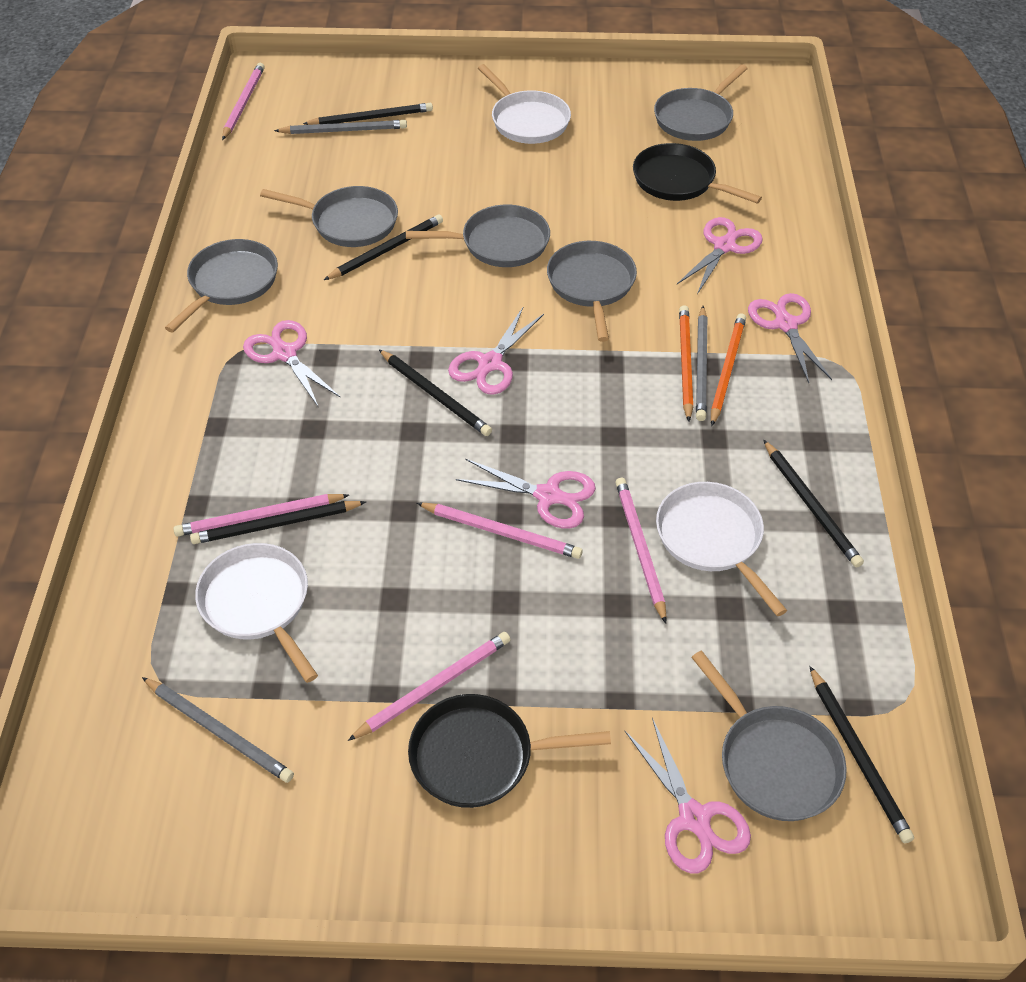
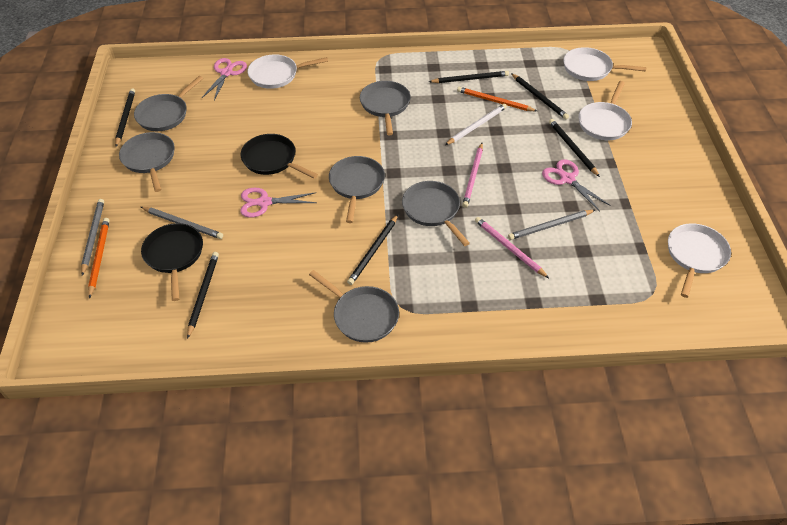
pink pencil: [173,494,349,537] [222,63,265,140] [348,632,511,741] [417,503,583,559] [615,478,667,624] = 5 -> [462,143,483,208] [475,217,549,278] = 2
pink scissors: [243,320,341,408] [448,308,544,395] [456,459,596,529] [625,718,751,873] [677,217,763,294] [748,293,832,383] = 6 -> [202,58,247,101] [240,188,317,218] [542,159,610,211] = 3
white pan: [195,543,318,683] [478,64,571,144] [656,482,787,616] = 3 -> [247,54,328,89] [563,47,646,81] [579,81,632,140] [668,223,731,298] = 4
white pencil: none = 0 -> [445,104,507,145] = 1

